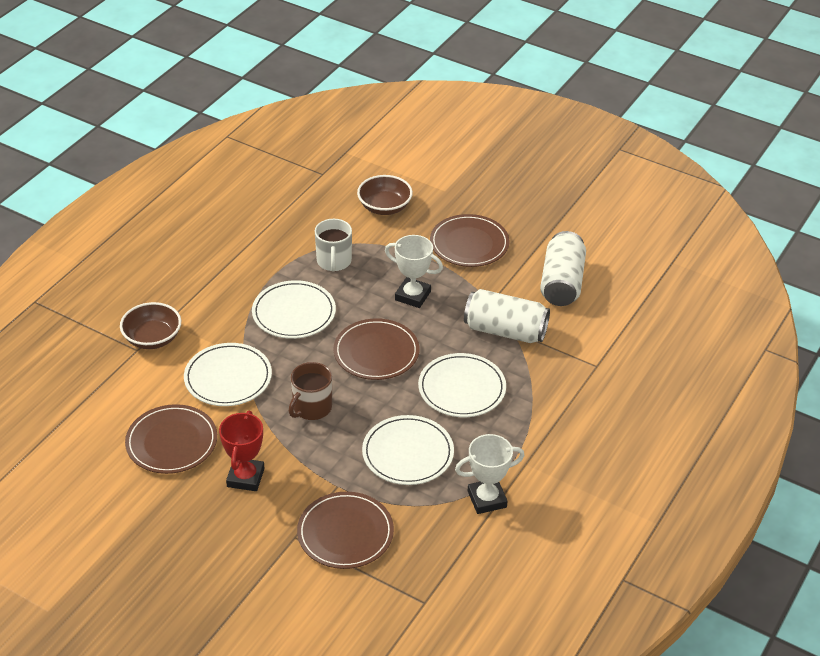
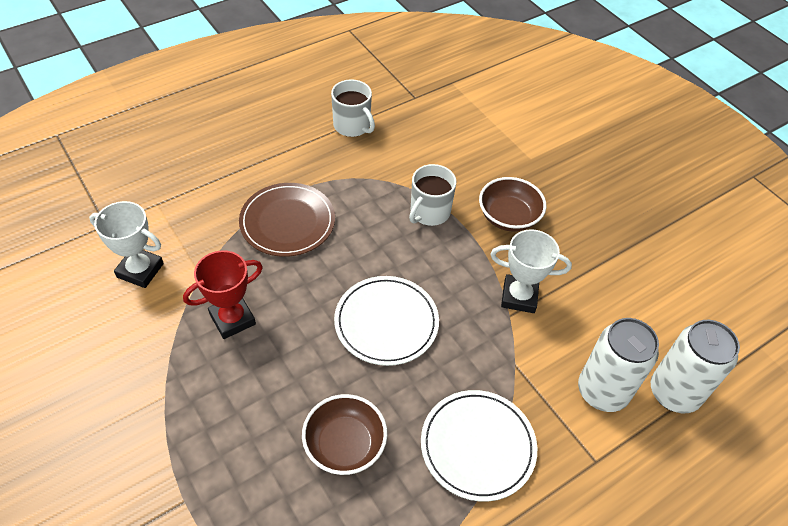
brown mug: [289,362,332,420] = 1 -> none = 0
brown plate: [125,404,217,474] [297,492,394,569] [333,318,419,380] [430,214,509,267] = 4 -> [239,183,335,257] = 1
white mug: [315,219,352,272] = 1 -> [331,79,375,137] [409,164,456,226] = 2
white plate: [184,343,272,406] [252,280,336,339] [362,415,454,485] [418,353,506,417] = 4 -> [334,276,439,366] [421,390,537,502] = 2

